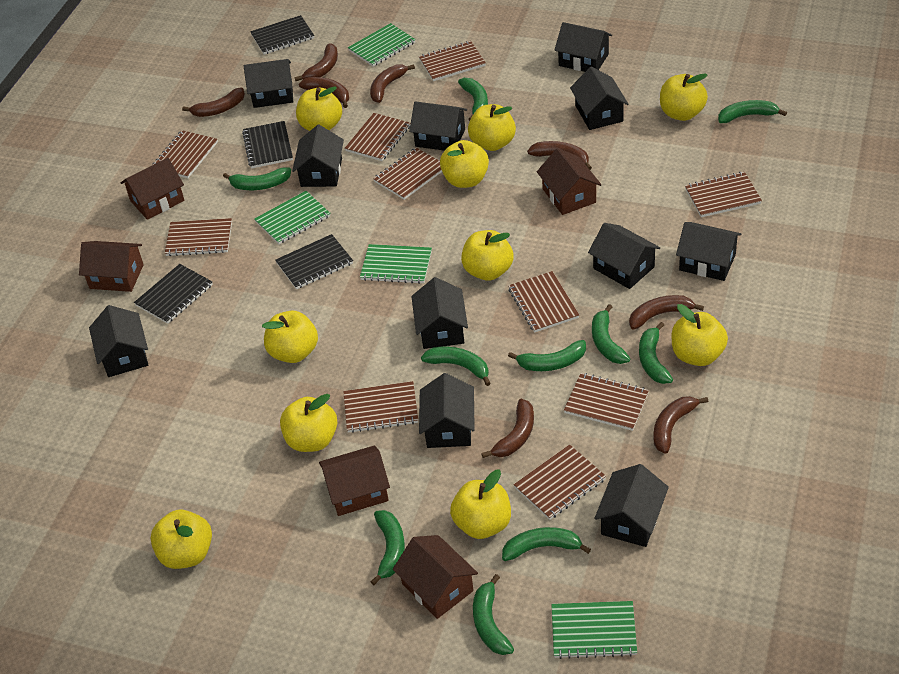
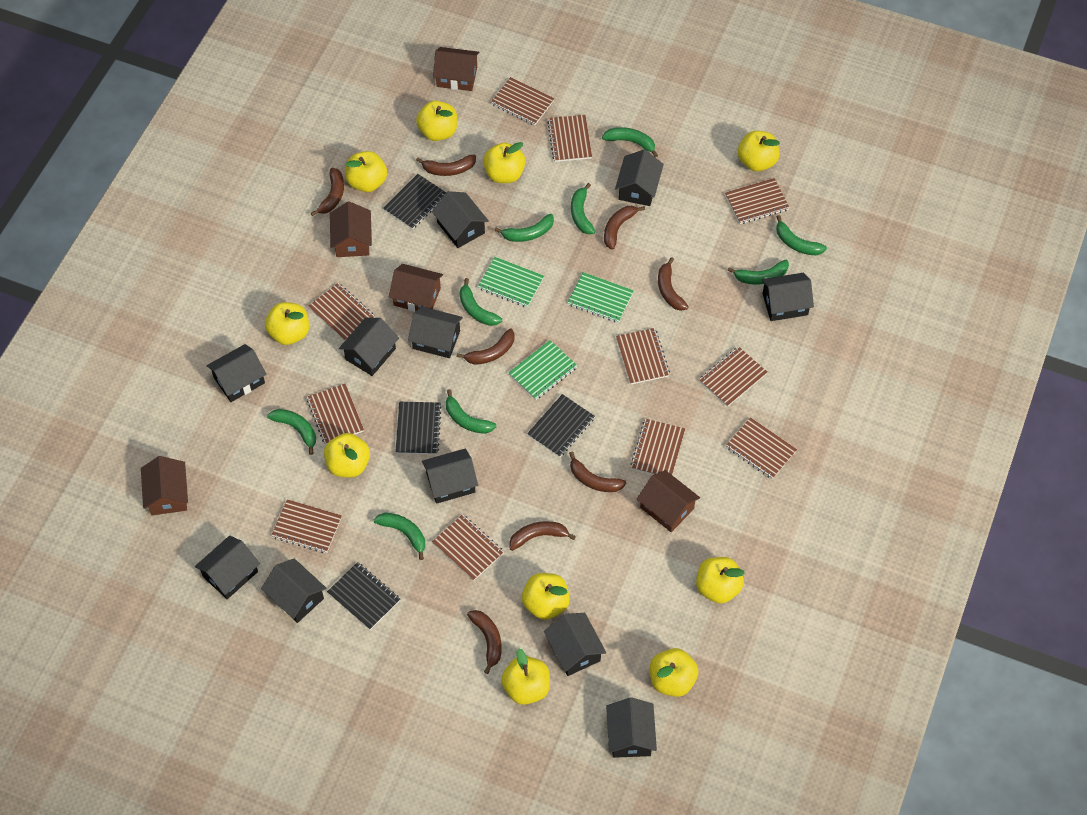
brown notebook: [152,130,218,178] [165,218,232,256] [343,381,418,433] [345,113,410,161] [373,147,442,200] [419,41,486,81] [508,271,579,333] [514,444,606,520] [564,373,649,431] [685,172,762,217] = 10 -> [271,499,342,553] [307,384,364,445] [308,283,375,341] [432,514,504,581] [491,77,554,125] [547,115,592,162] [616,328,670,385] [630,419,685,475] [699,346,768,407] [725,178,790,224] [726,417,797,479] = 11
green banana: [223,167,291,190] [370,510,405,585] [421,347,491,386] [458,78,488,121] [473,574,514,655] [502,527,591,561] [508,340,586,371] [592,304,631,364] [639,322,673,384] [718,100,787,123] = 10 -> [267,409,316,455] [374,513,425,560] [446,389,496,434] [459,278,502,326] [494,214,554,242] [571,183,596,234] [602,127,658,157] [728,260,789,285] [776,215,827,255] = 9
green notebook: [254,191,330,244] [348,23,416,67] [360,244,432,284] [551,601,637,659] = 4 -> [478,257,544,308] [508,340,578,400] [568,272,634,323] = 3

